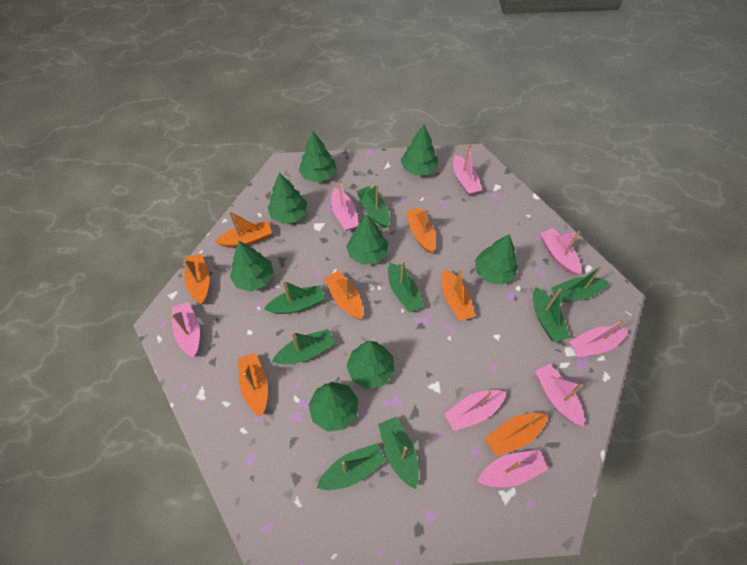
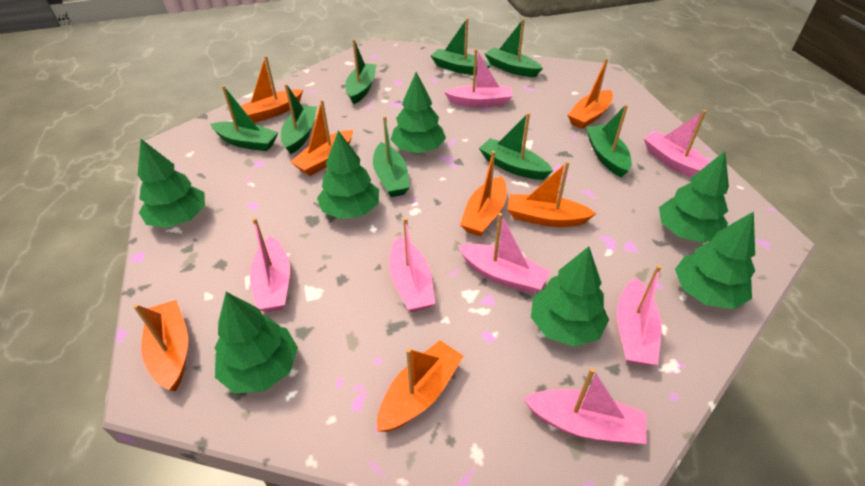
green tree: [230,241,274,291] [267,173,307,224] [299,131,337,182] [308,382,358,432] [346,214,388,265] [346,341,394,389] [401,125,438,175] [475,234,518,285] = 8 -> [138,139,205,228] [215,292,298,393] [317,131,379,219] [390,72,446,153] [531,246,609,347] [659,151,729,243] [675,211,755,309] = 7
pink boat: [171,302,200,358] [331,180,359,231] [444,390,506,431] [453,144,482,195] [477,450,548,487] [535,364,584,427] [540,228,581,275] [569,319,628,357] = 8 -> [250,218,290,312] [389,218,435,312] [444,49,513,107] [458,213,551,293] [523,368,646,444] [617,265,662,365] [644,110,710,177] = 7

